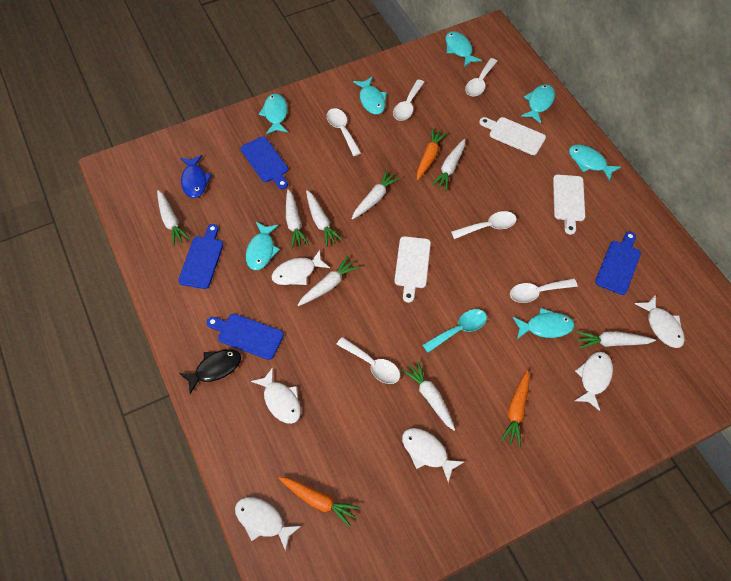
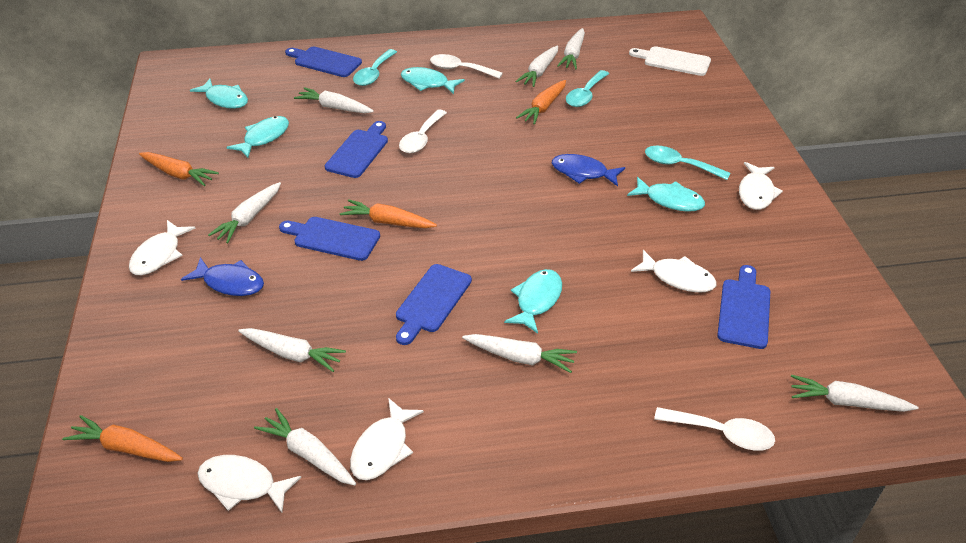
black fish: [179,349,241,394] = 1 -> none = 0
blue cutting board: [178,224,223,289] [206,314,284,360] [240,136,288,189] [595,232,641,295] = 4 -> [279,217,380,261] [285,47,362,77] [325,121,388,178] [396,264,472,345] [717,265,770,349] = 5
blue fish: [180,155,212,198] = 1 -> [181,257,264,296] [552,154,625,187] = 2
orange carrot: [279,477,360,527] [417,128,448,180] [501,370,530,447] = 3 -> [62,415,183,462] [139,152,219,186] [340,199,437,228] [516,80,566,125] = 4
turquoise fish: [246,222,280,270] [259,94,288,134] [353,77,387,115] [445,31,482,67] [513,308,575,339] [521,84,555,123] [569,145,621,181] = 7 -> [190,79,248,109] [226,116,289,158] [401,67,465,94] [504,269,562,334] [627,177,705,212] = 5
turquoise spoon: [423,309,487,353] = 1 -> [353,49,397,86] [566,70,609,107] [645,146,730,180] = 3
white cutting board: [394,236,431,303] [479,117,546,155] [553,175,585,235] = 3 -> [629,46,711,76] = 1
white fish: [235,497,301,552] [251,368,301,424] [272,250,330,285] [402,428,464,483] [575,352,613,411] [635,295,685,348] = 6 -> [129,220,196,275] [197,455,301,513] [350,398,424,480] [631,250,717,293] [739,162,783,210] = 5
white spoon: [327,108,361,156] [336,337,400,384] [393,79,424,121] [451,211,517,239] [465,58,497,96] [510,278,577,303] = 6 -> [399,110,447,153] [430,54,503,79] [654,407,775,451] = 3

